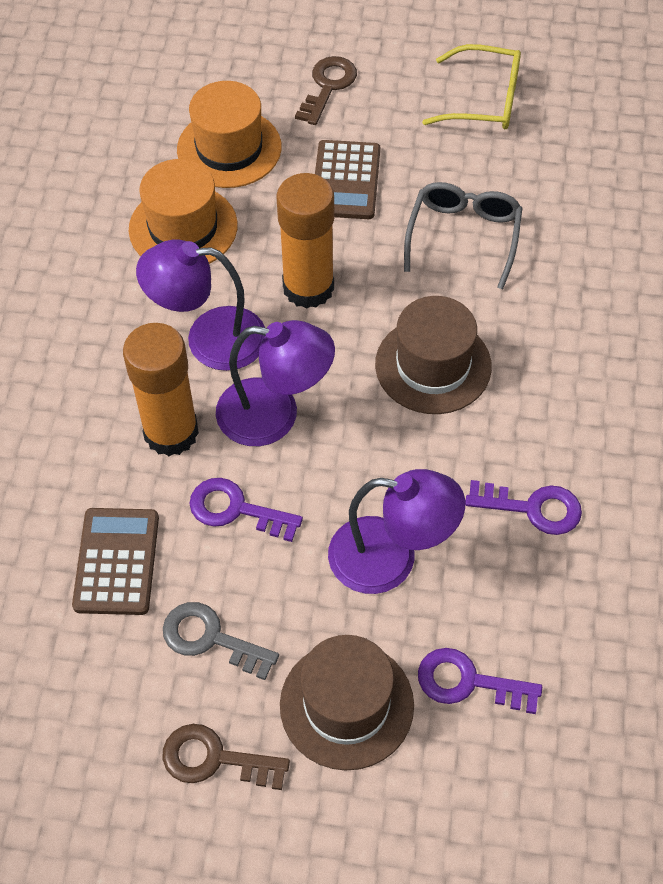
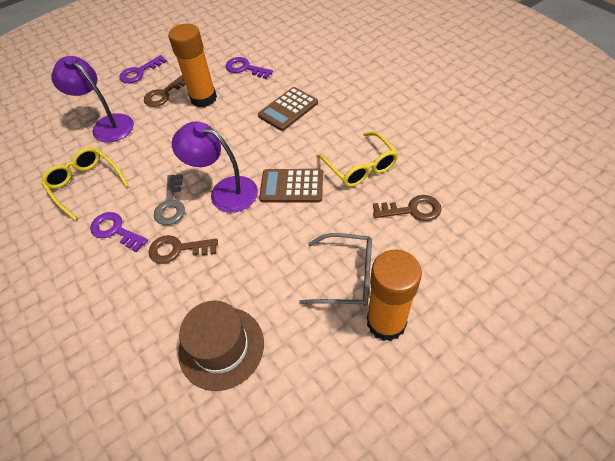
brown hat: [280,635,414,771] [375,296,492,414] = 2 -> [178,301,264,391] = 1
brown key: [163,724,290,790] [295,56,357,125] = 2 -> [144,75,186,107] [149,235,218,264] [373,195,442,221] = 3
orange hat: [129,159,238,264] [177,81,282,188] = 2 -> none = 0
purple lamp: [136,239,265,371] [216,320,335,446] [328,469,465,594] = 3 -> [51,56,134,143] [172,122,258,213] = 2
yellow glasses: [422,44,521,129] = 1 -> [41,147,129,221] [317,132,398,187] = 2

